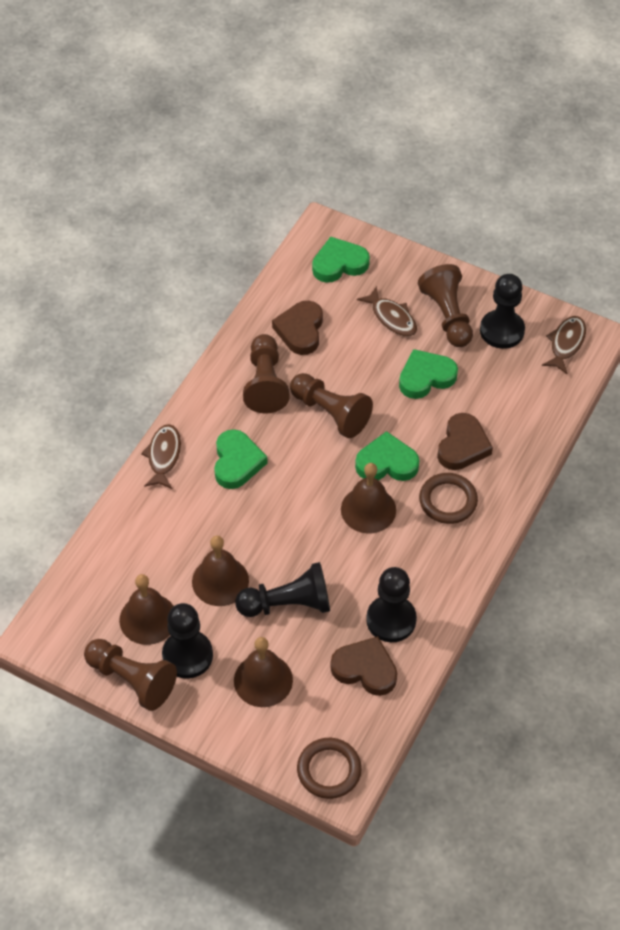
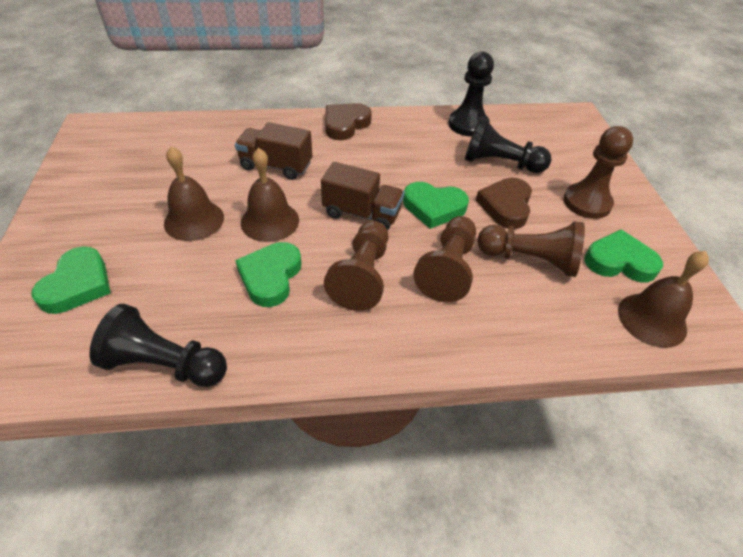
black pawn: [162,603,213,679] [235,562,330,617] [366,567,417,642] [480,274,525,349] = 4 -> [90,304,227,387] [449,51,494,136] [465,116,552,173] = 3
brown bell: [119,574,173,645] [192,536,249,606] [234,637,293,707] [341,463,396,534] = 4 -> [164,146,224,241] [241,148,299,242] [618,251,709,348] = 3
brown fish: [141,424,181,489] [357,286,417,337] [542,316,586,374] = 3 -> none = 0
brown heart: [272,301,323,355] [330,636,397,696] [437,413,493,470] = 3 -> [325,103,372,140] [476,178,532,229] = 2
brown ring: [297,738,362,799] [419,473,478,524] = 2 -> none = 0
brown truck: none = 0 -> [235,122,312,180] [321,162,404,230] = 2

